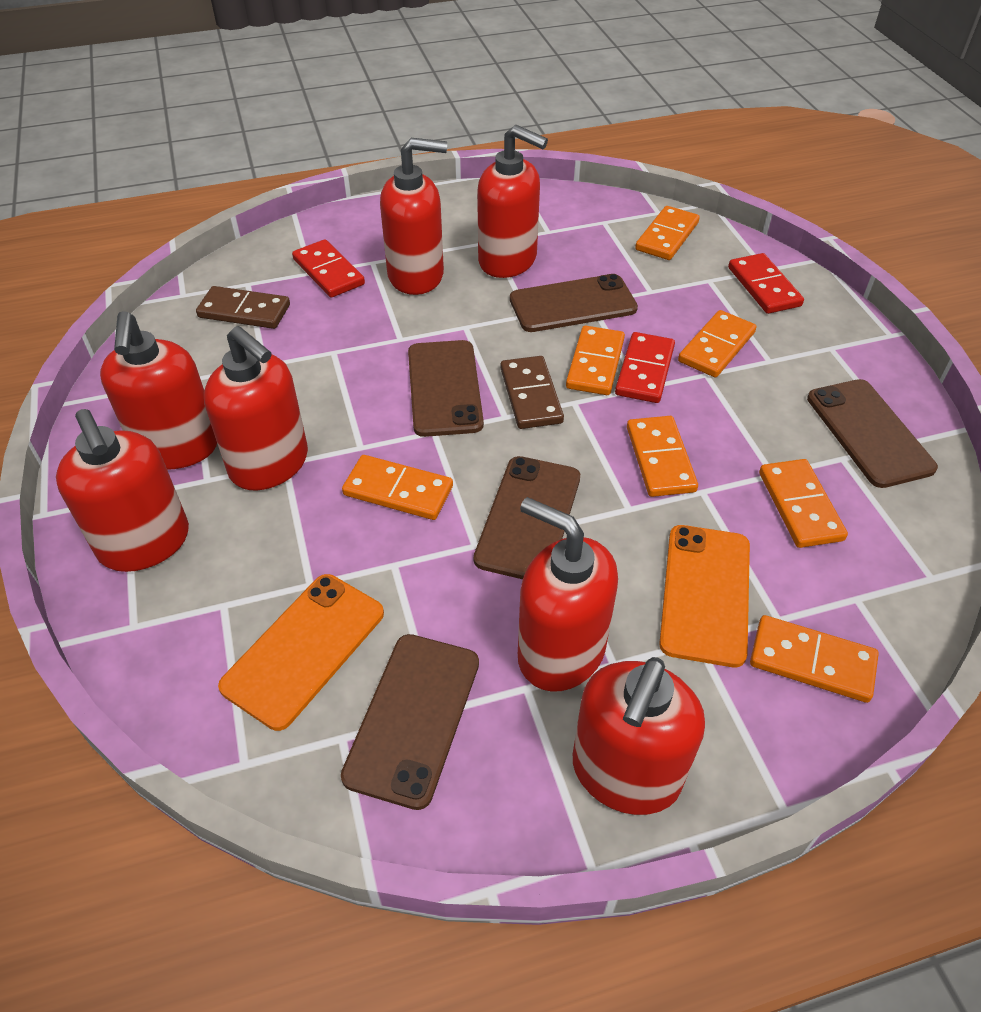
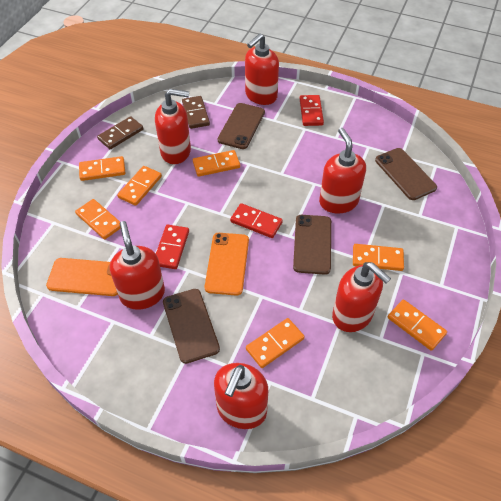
brown phone: [341,634,479,810] [408,340,484,437] [474,456,580,579] [510,274,638,332] [807,379,938,488] = 5 -> [163,289,220,364] [218,103,265,149] [293,215,331,275] [375,148,437,200] = 4
red soap dispenser: [56,409,189,572] [100,311,217,470] [204,326,308,491] [380,138,447,295] [477,125,548,278] [518,497,618,692] [573,657,705,815] = 7 -> [110,221,165,310] [155,89,191,164] [214,363,268,429] [245,33,279,105] [319,128,366,213] [332,262,391,332] = 6

